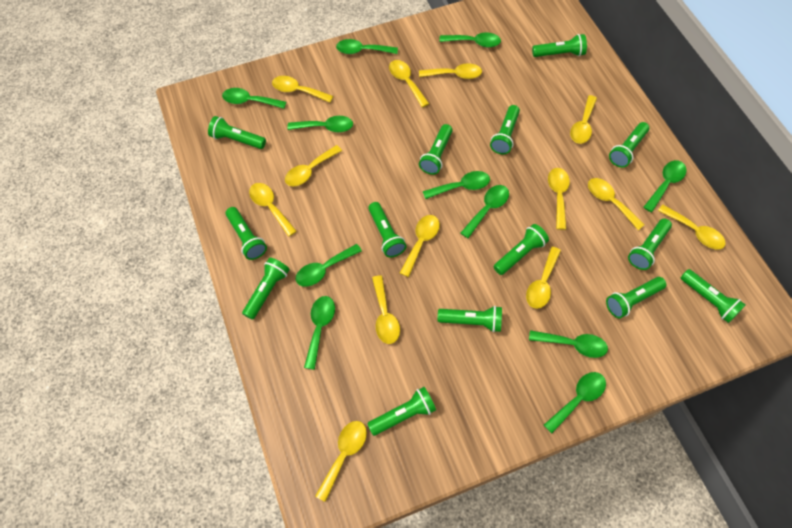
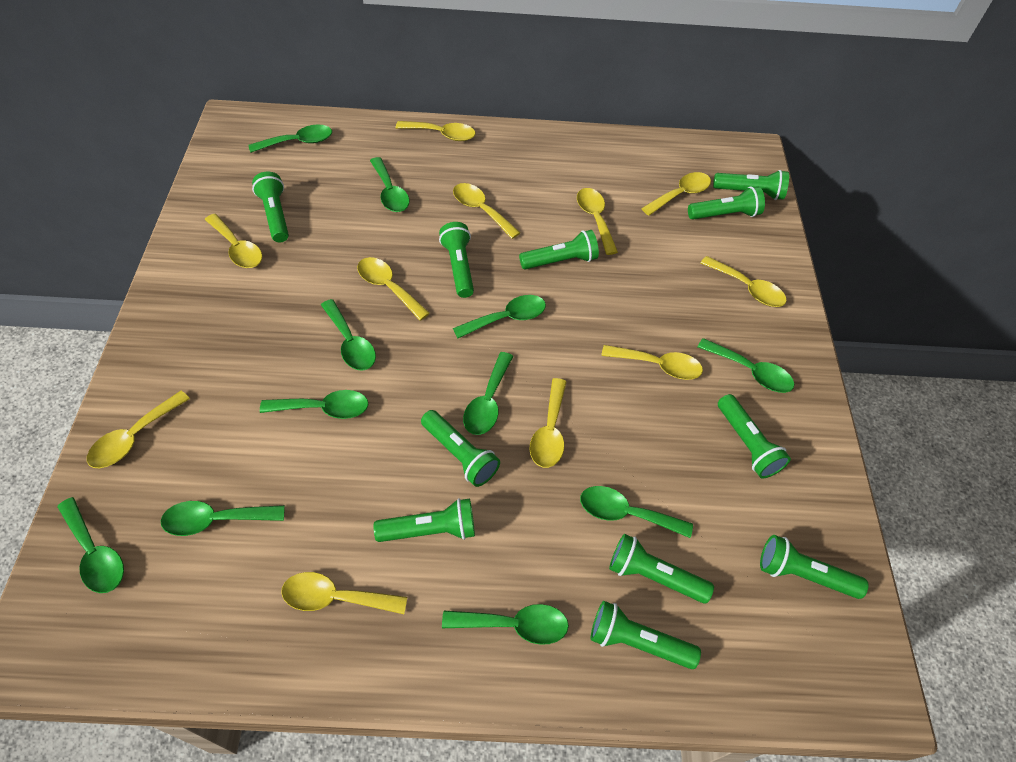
green flashlight: [208,116,266,149] [226,207,267,260] [242,258,290,320] [367,387,436,436] [368,202,407,257] [419,124,453,175] [438,306,502,332] [490,105,520,154] [494,224,549,275] [532,34,587,57] [606,277,666,318] [609,122,649,168] [628,219,672,270] [681,269,746,323] = 14 -> [252,171,289,242] [374,498,475,542] [421,410,500,487] [439,222,474,298] [519,230,599,269] [591,601,701,669] [609,534,714,604] [688,186,765,220] [713,170,789,200] [718,394,791,478] [760,535,869,599] = 11
yellow spoon: [249,183,297,237] [272,76,333,103] [285,145,342,186] [315,421,367,502] [372,275,400,344] [389,60,429,107] [400,215,440,277] [419,63,482,79] [526,247,561,309] [548,168,570,230] [570,95,597,144] [588,178,645,230] [658,205,726,250] = 13 -> [87,391,190,468] [205,214,262,268] [281,572,407,614] [357,257,430,321] [396,121,476,141] [453,183,520,239] [530,378,567,468] [577,188,618,255] [601,345,703,380] [641,172,711,216] [701,256,787,307] = 11

